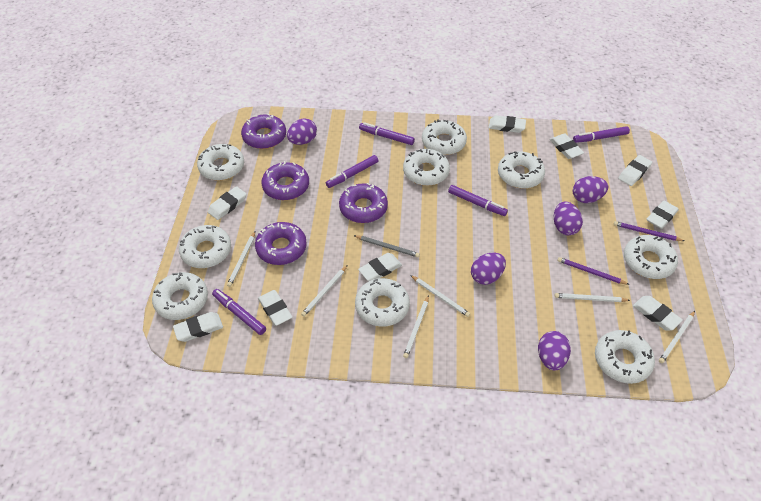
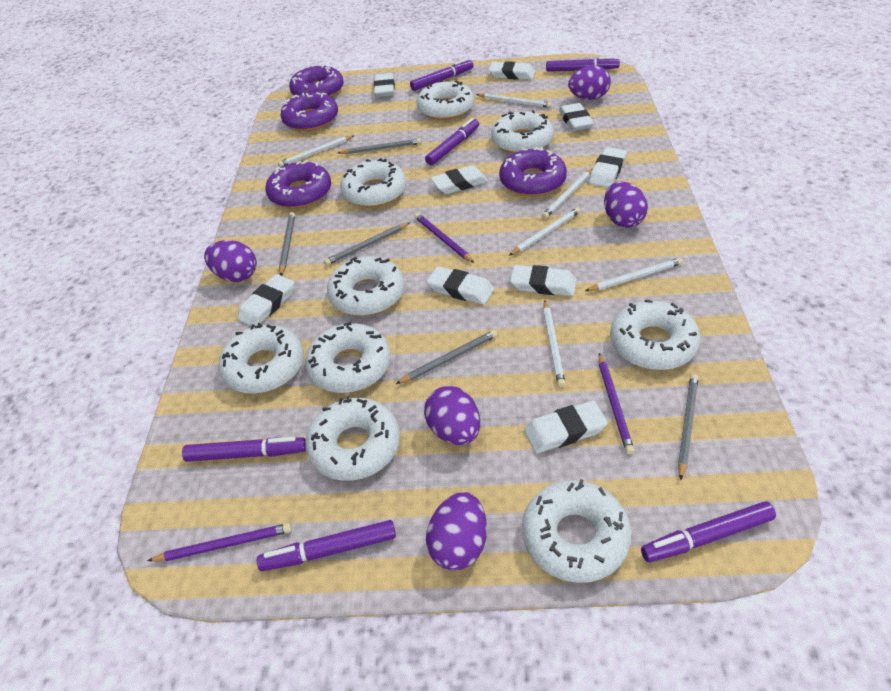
grey pencil: [353,235,420,257] = 1 -> [279,212,295,275] [324,222,410,265] [338,138,421,154] [396,330,497,384] [678,374,698,480] = 5
purple marker: [212,289,266,335] [326,155,378,188] [359,122,415,145] [448,185,508,216] [573,126,630,143] = 5 -> [182,437,306,462] [257,520,396,571] [410,58,473,91] [425,118,479,165] [546,56,620,72] [641,501,776,562] = 6
purple pencil: [558,257,630,285] [614,221,684,241] = 2 -> [147,523,291,561] [414,213,474,263] [599,353,634,454] = 3

